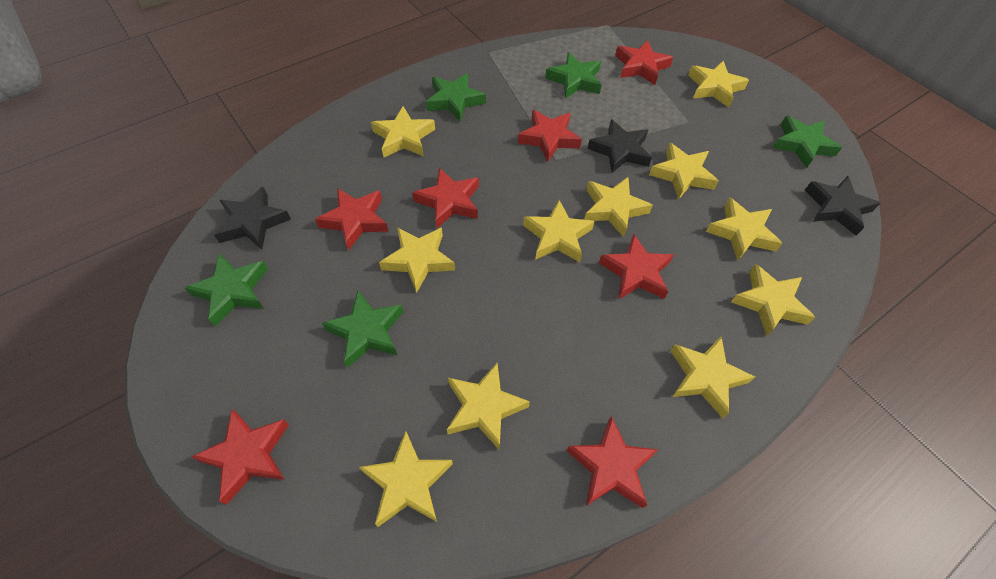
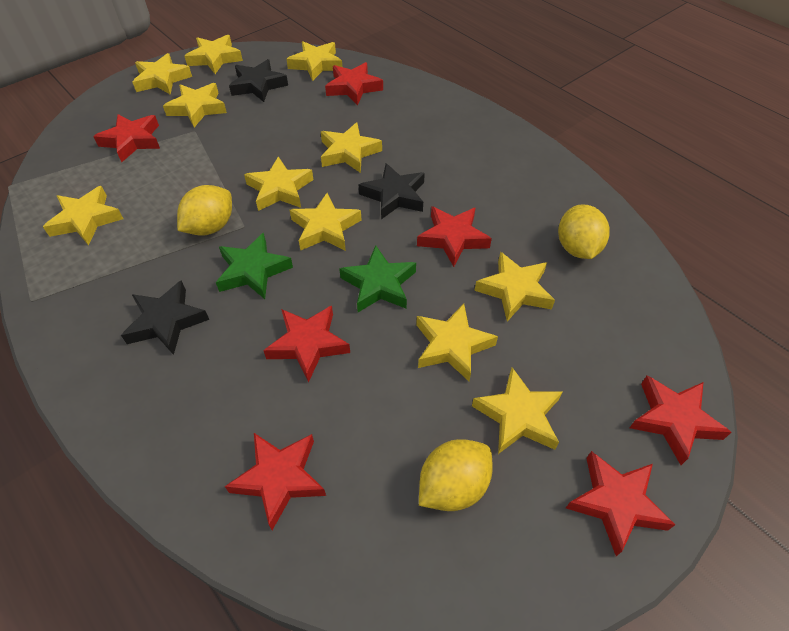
green star: [185,254,268,326] [322,291,404,368] [426,73,486,122] [545,52,602,99] [772,116,842,169] = 5 -> [216,233,293,299] [339,245,416,312] = 2
yellow lemon: none = 0 -> [177,185,232,236] [419,439,493,511] [558,204,609,259] = 3

